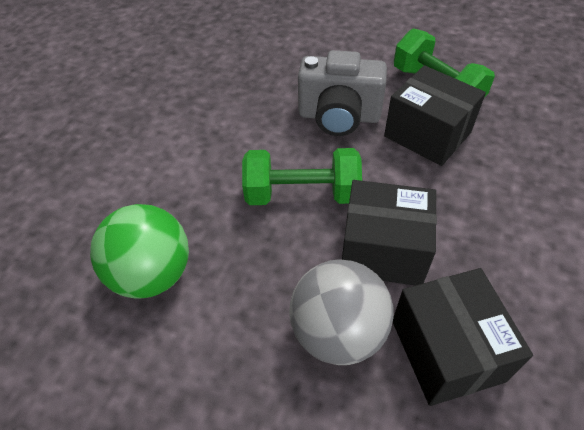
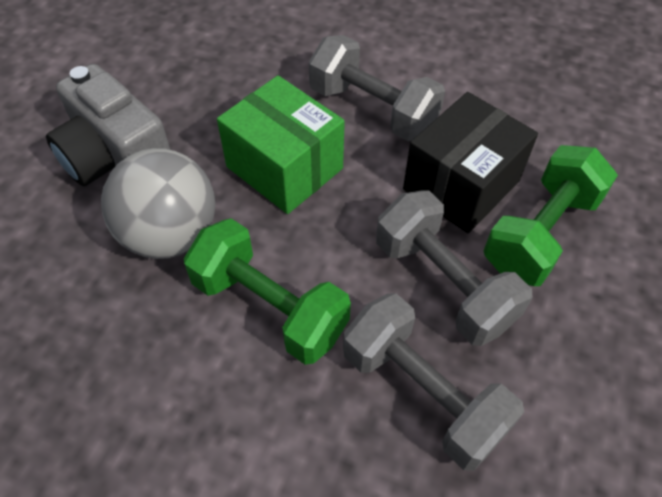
black box: [342,180,437,286] [384,65,486,166] [393,268,533,406] = 3 -> [403,92,538,234] = 1
green ball: [90,204,189,299] = 1 -> none = 0
green box: none = 0 -> [217,75,345,214] = 1
grey dumbbell: none = 0 -> [309,35,445,141] [343,293,524,471] [376,191,533,346] = 3

